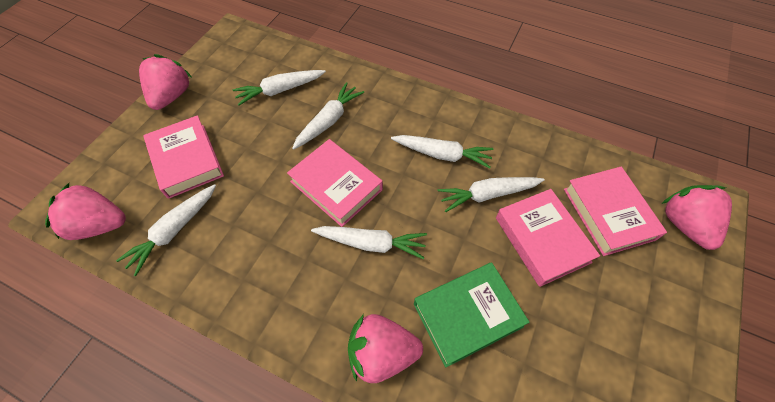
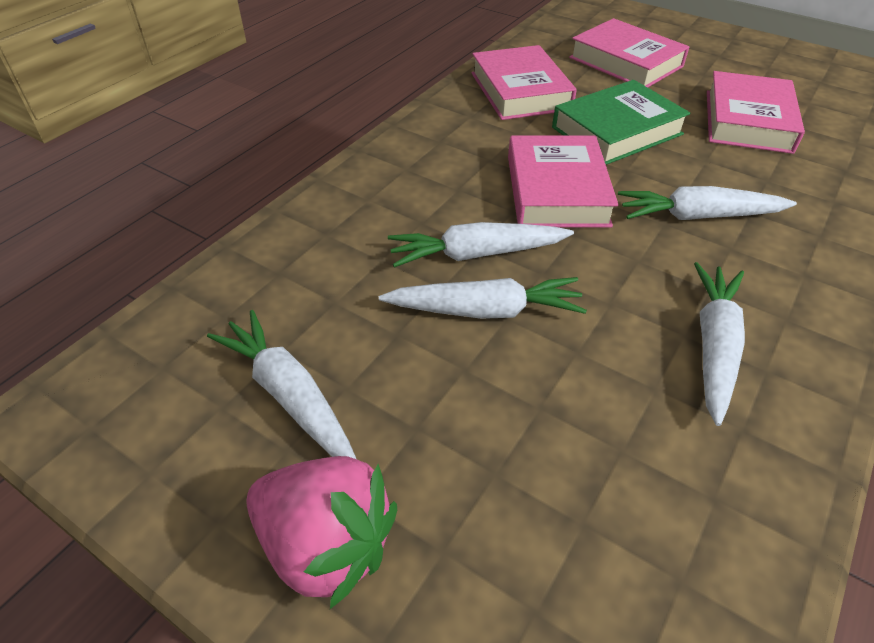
pink strawberry: [45,183,126,240] [139,54,192,110] [348,314,423,383] [662,185,732,250] = 4 -> [246,456,397,609] = 1
white carrot: [116,184,216,276] [233,70,326,106] [292,82,364,150] [311,226,427,260] [391,135,493,169] [438,177,544,212] = 6 -> [207,310,356,459] [379,277,587,319] [388,222,574,268] [618,186,797,220] [694,262,745,426] = 5

